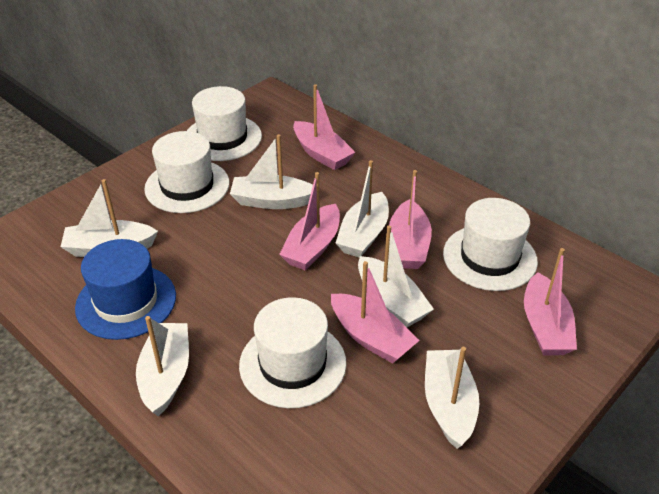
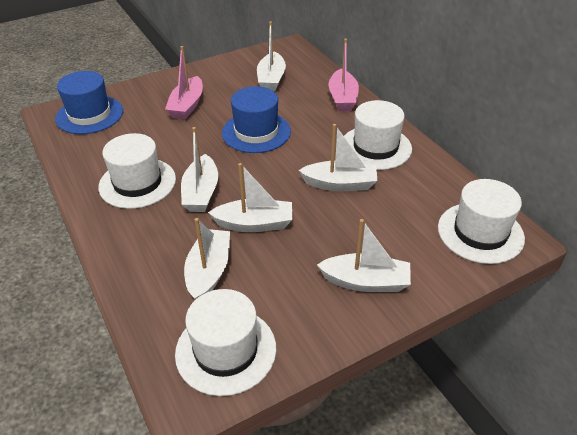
blue hat: [75,239,176,340] = 1 -> [55,71,123,134] [222,86,291,153] = 2
pink boat: [279,172,340,270] [293,84,355,170] [331,261,420,364] [389,170,432,269] [524,248,577,355] = 5 -> [165,46,203,120] [329,38,359,111] = 2

